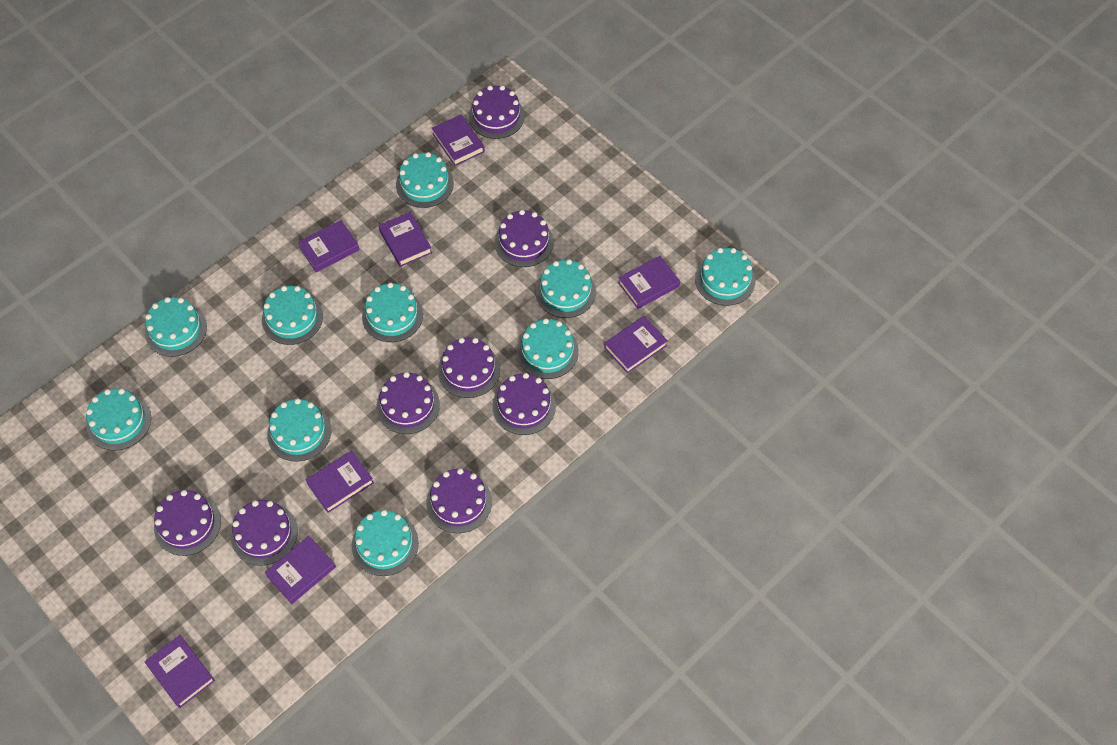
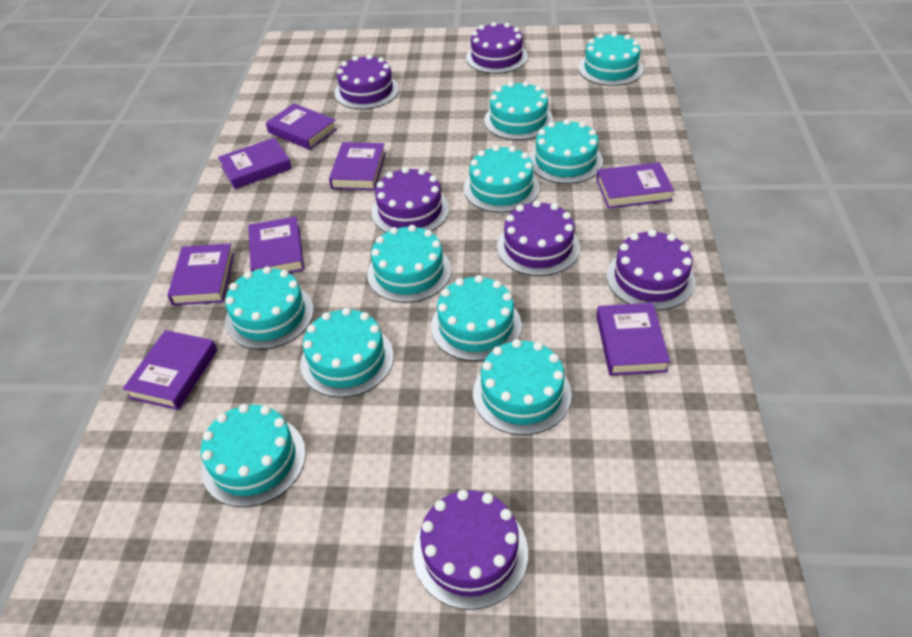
purple cake: [154,490,221,556] [231,500,298,566] [376,372,440,434] [426,468,492,533] [438,337,500,398] [469,85,525,139] [492,373,556,435] [495,210,554,267] = 8 -> [334,54,399,109] [372,167,449,232] [413,490,528,610] [466,22,528,74] [497,200,580,276] [607,230,696,310] = 6

